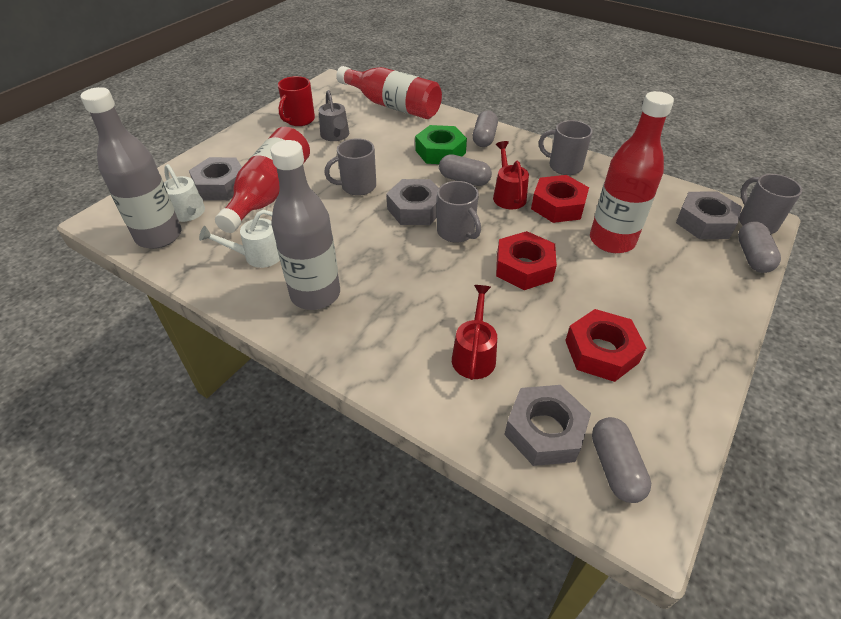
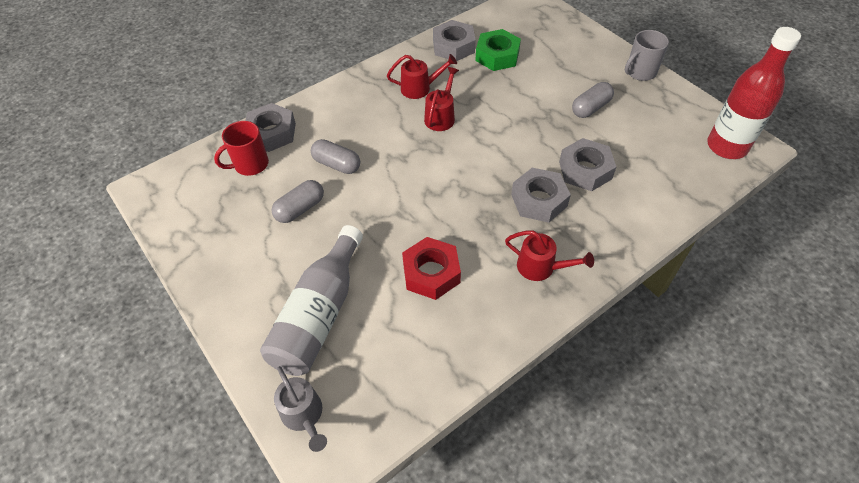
grey bottle: [80,87,181,249] [271,140,340,310] = 2 -> [260,225,363,376] = 1
grey capsule: [439,154,492,186] [473,110,498,147] [592,417,651,503] [738,221,781,273] = 4 -> [272,180,324,223] [311,139,360,174] [572,82,614,118] = 3
grey mug: [324,138,376,196] [437,181,481,243] [539,120,593,175] [739,174,802,234] = 4 -> [625,30,669,81] = 1
red bottle: [215,127,310,233] [336,66,442,119] [590,91,674,253] = 3 -> [707,27,801,159] = 1
red nut: [496,231,557,290] [531,175,589,223] [565,309,646,382] = 3 -> [402,237,461,300] = 1
red watering can: [452,285,497,380] [493,141,529,209] = 2 -> [387,54,457,99] [424,67,459,131] [505,230,594,281] = 3
white watering can: [164,164,205,222] [199,210,280,268] = 2 -> none = 0

